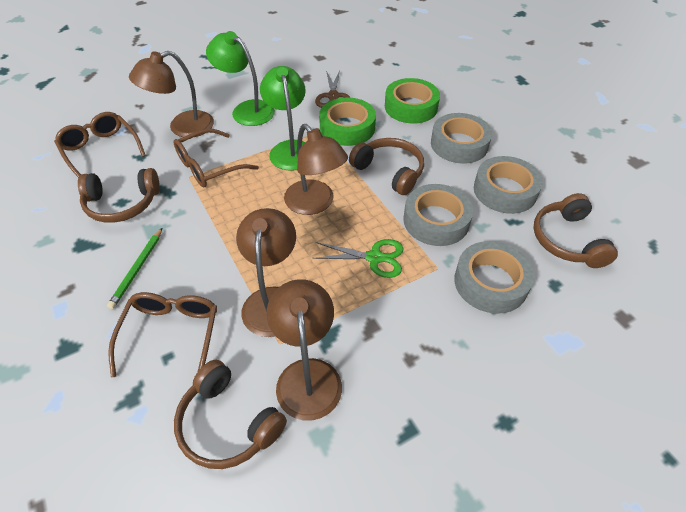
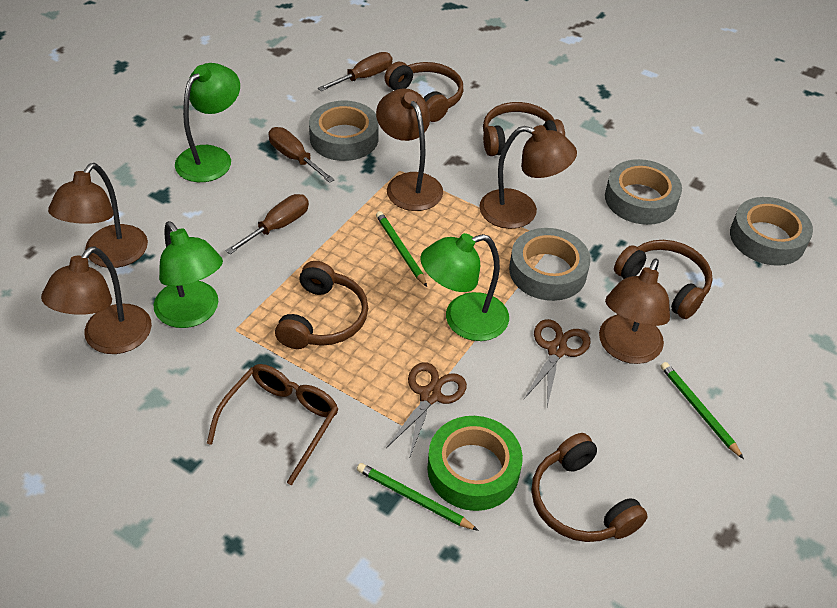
brown glasses: [54,112,146,178] [108,292,217,378] [173,129,259,187] = 3 -> [207,364,339,485] = 1
brown headphones: [78,168,160,223] [174,360,287,469] [349,138,424,195] [533,193,618,268] = 4 -> [275,261,368,349] [384,62,463,122] [483,102,565,156] [531,433,648,542] [614,240,713,319] = 5
brown lamp: [129,51,214,137] [236,208,296,337] [267,279,342,421] [284,124,348,215] = 4 -> [41,246,152,354] [48,163,148,268] [376,89,443,211] [479,125,577,229] [599,259,670,364] = 5
brown scissors: [315,70,350,108] = 1 -> [386,362,467,459] [524,319,591,407] = 2
brown screwdriver: none = 0 -> [225,194,309,254] [269,127,335,183] [318,52,392,91] = 3
green lamp: [206,31,275,126] [260,66,306,171] = 2 -> [154,221,223,328] [175,63,240,182] [420,233,509,341] = 3
green pencil: [107,228,162,309] = 1 -> [357,463,479,531] [376,211,427,287] [660,362,744,459] = 3
green scissors: [313,239,403,278] = 1 -> none = 0
green tape: [319,98,376,146] [385,78,440,124] = 2 -> [427,416,523,511] = 1

